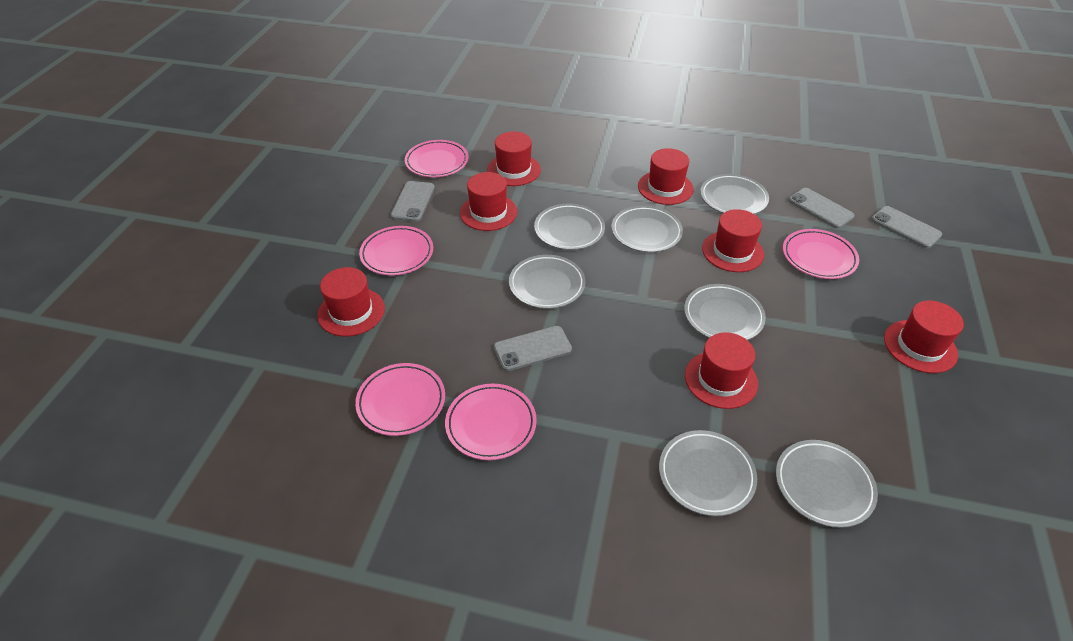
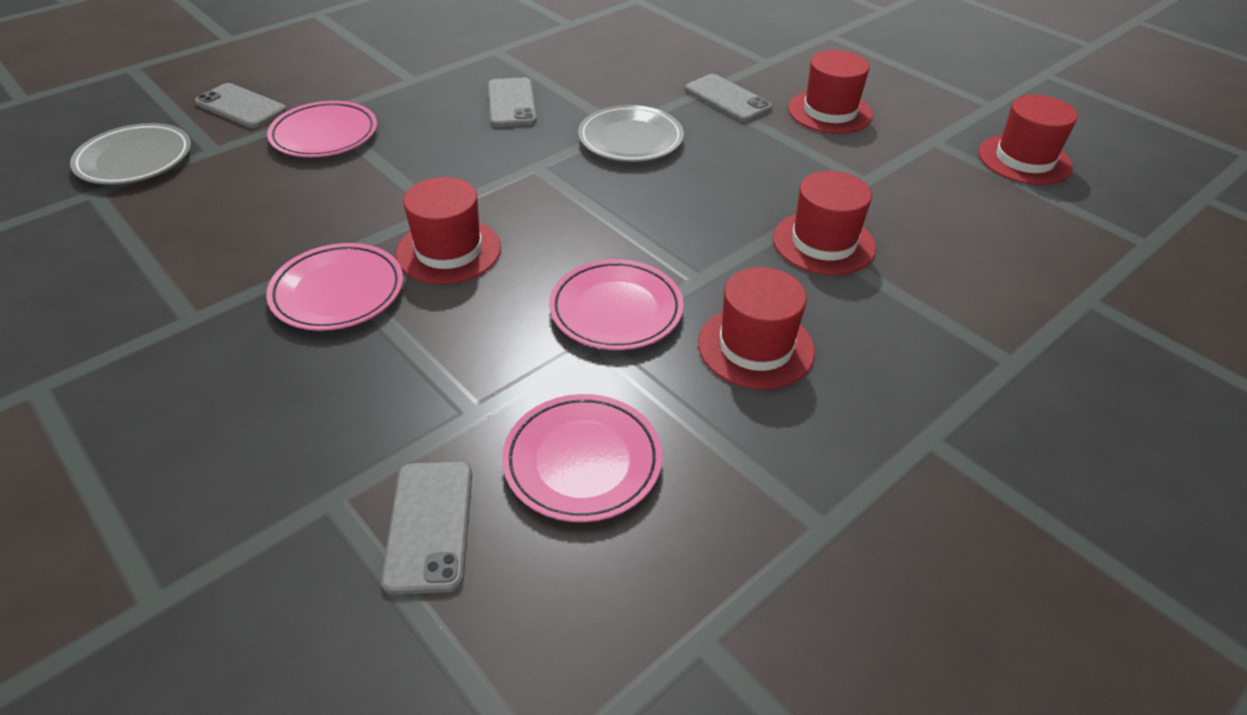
grey plate: [509,255,585,309] [534,203,605,250] [611,206,683,252] [659,430,757,516] [684,284,766,340] [700,174,769,214] [776,440,878,528] = 7 -> [70,123,191,185] [578,105,684,162] = 2
pink plate: [355,363,445,436] [359,226,433,276] [405,140,469,177] [445,384,537,460] [783,229,859,279] = 5 -> [266,243,403,331] [267,101,377,157] [502,394,662,522] [549,259,684,350] = 4
red hat: [318,267,385,336] [460,172,517,231] [487,131,541,186] [638,148,694,205] [685,332,758,409] [702,209,764,272] [884,301,964,373] = 7 -> [396,177,501,284] [698,267,815,389] [773,171,876,275] [788,50,873,134] [979,95,1078,185] = 5

